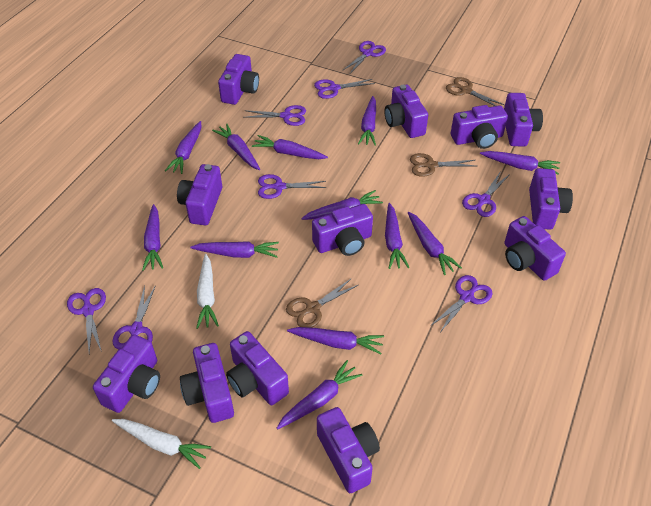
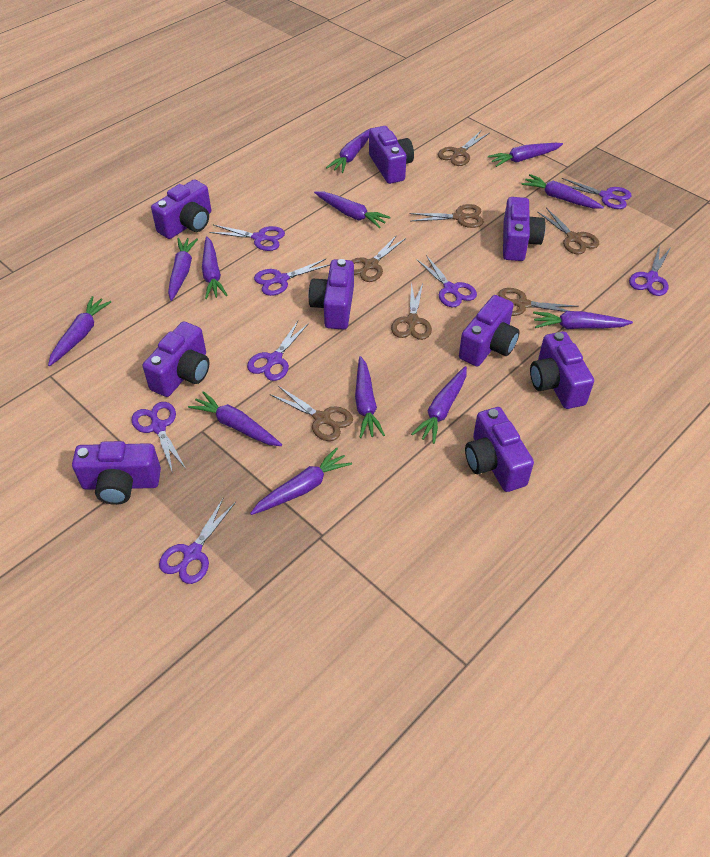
brown scissors: [286,278,358,328] [410,153,475,177] [446,77,505,106] = 3 -> [270,386,353,441] [351,235,406,282] [391,282,432,340] [409,204,484,228] [438,131,490,166] [498,288,579,316] [537,208,599,255] = 7
purple camera: [93,335,160,413] [177,164,222,225] [180,343,234,423] [218,54,259,105] [226,331,289,405] [312,204,373,256] [317,407,380,493] [384,85,428,138] [451,105,508,149] [504,93,543,146] [504,216,566,281] [529,168,573,230] = 12 -> [72,441,161,505] [143,321,210,397] [151,179,211,239] [309,259,354,330] [369,126,414,184] [459,295,520,367] [465,407,534,492] [503,197,545,261] [530,331,594,409] = 9
white carrot: [112,419,211,469] [196,254,219,329] = 2 -> none = 0

